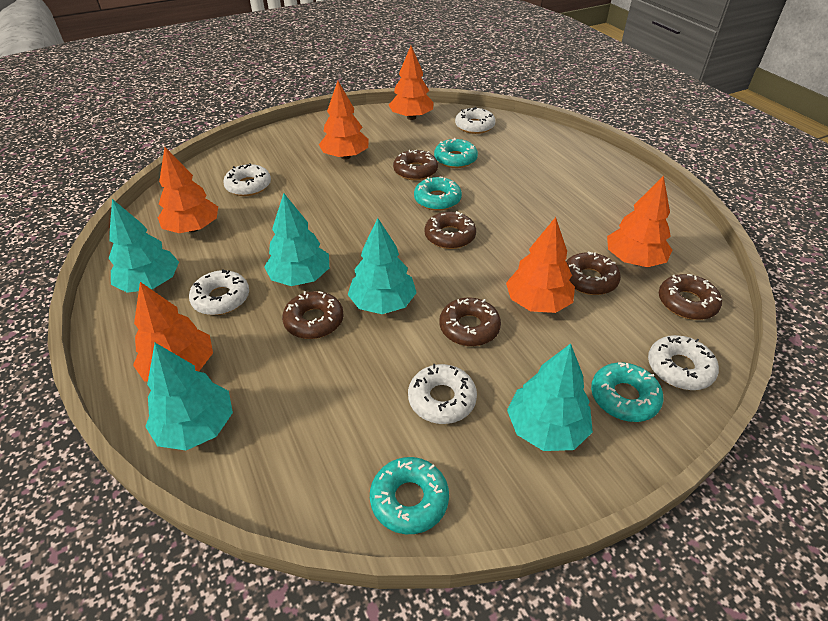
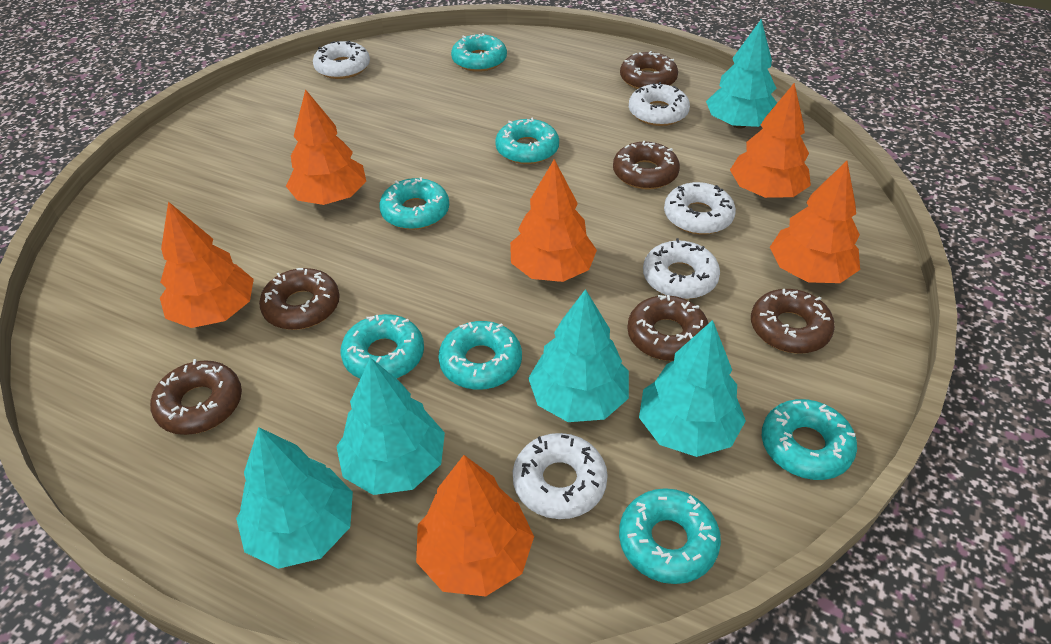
turquoise donut: [370,457,449,534] [414,176,462,211] [434,138,478,168] [591,362,664,422] = 4 -> [340,314,424,379] [379,177,449,230] [438,321,522,390] [451,33,507,72] [495,118,559,164] [619,488,721,584] [762,399,857,480] = 7

